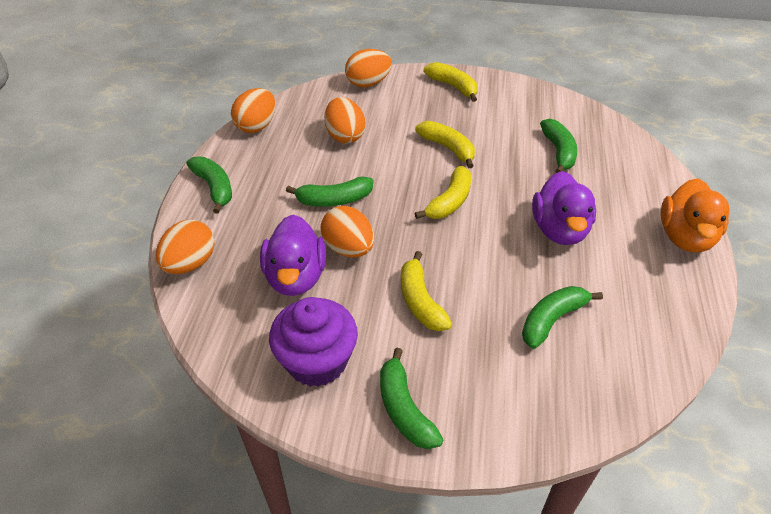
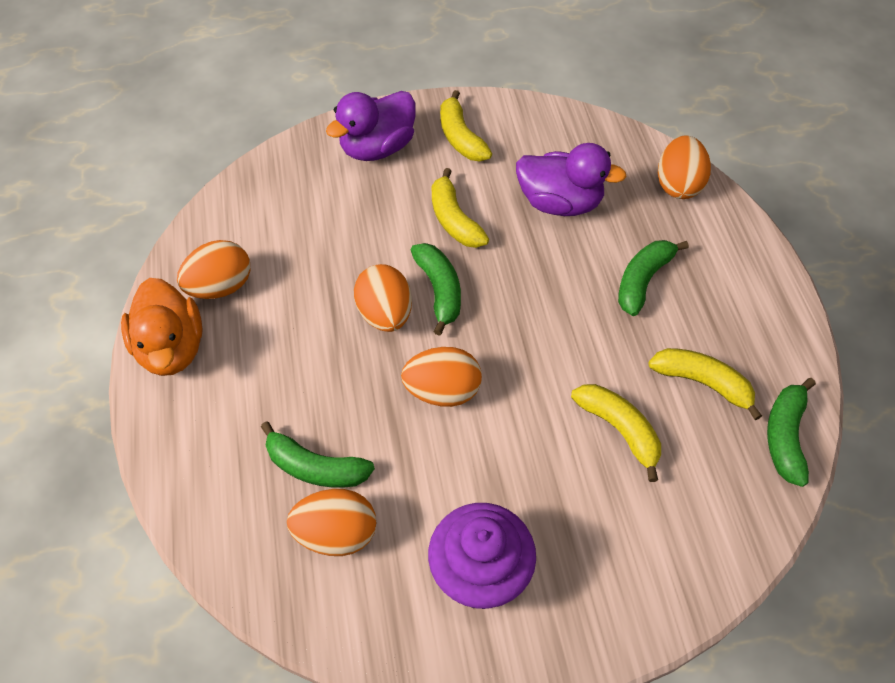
green banana: [186,157,232,214] [286,177,373,207] [380,348,444,449] [522,286,603,349] [540,119,577,173] = 5 -> [261,421,375,488] [411,243,461,336] [618,240,689,316] [767,378,816,487] = 4

